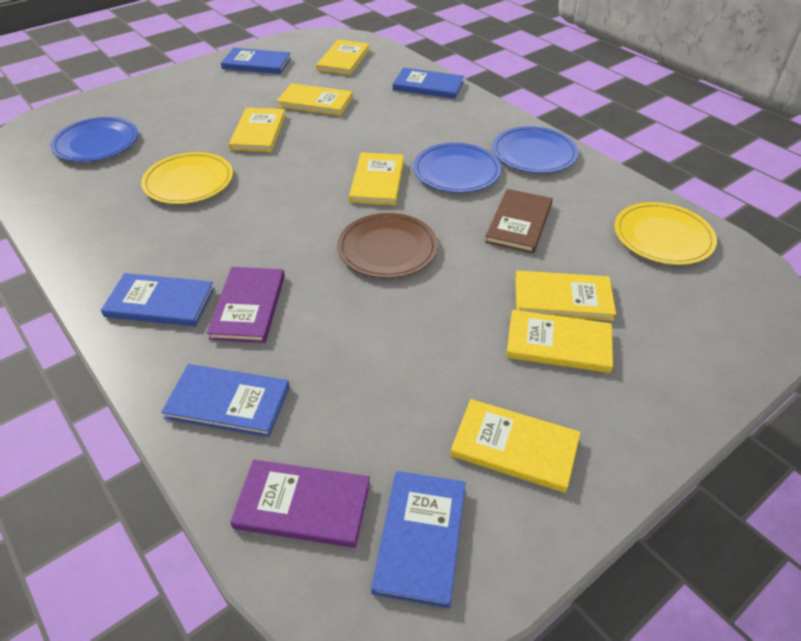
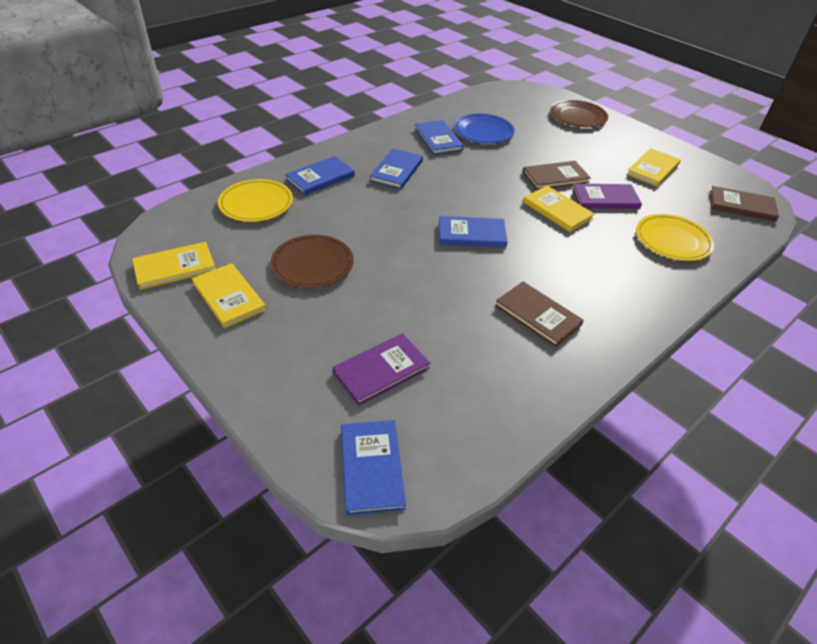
blue plate: [51,117,138,162] [413,143,501,193] [493,126,578,173] = 3 -> [454,114,514,144] = 1
brown book: [485,189,553,254] = 1 -> [495,282,584,347] [523,161,591,190] [710,186,779,222] = 3
brown plate: [337,213,438,278] = 1 -> [271,235,354,288] [550,100,608,127] = 2
yellow book: [229,108,286,152] [277,83,353,116] [316,40,370,75] [349,152,404,205] [450,399,581,493] [506,310,613,373] [515,270,616,321] = 7 -> [132,242,215,290] [192,263,266,328] [523,186,595,232] [626,148,681,187] = 4

